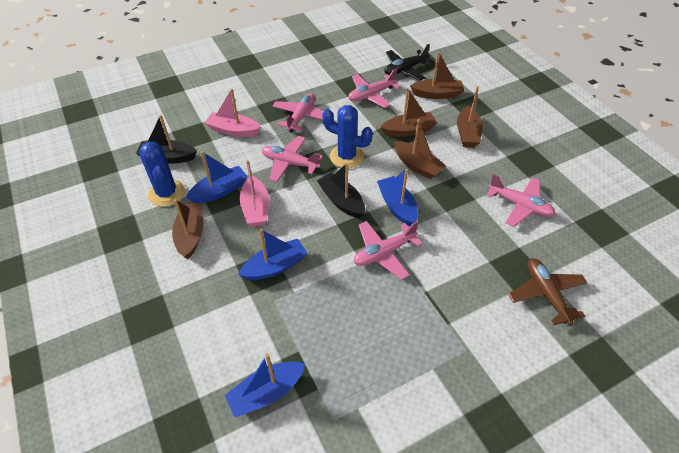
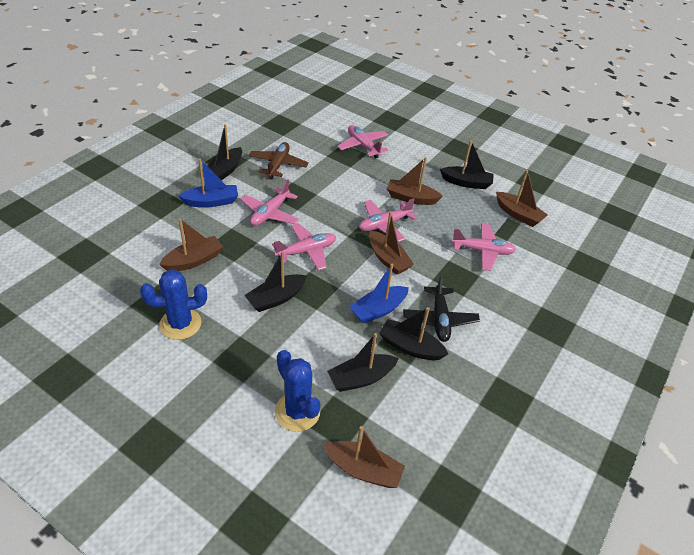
black boat: [136,115,197,164] [317,163,365,218] = 2 -> [208,124,242,180] [244,251,307,312] [327,333,399,392] [379,307,448,360] [440,140,494,189] = 5
blue boat: [186,151,248,203] [224,354,305,417] [238,229,307,280] [377,169,418,226] = 4 -> [179,158,238,208] [349,264,409,323] = 2
pink boat: [205,89,261,137] [240,160,269,227] = 2 -> none = 0

